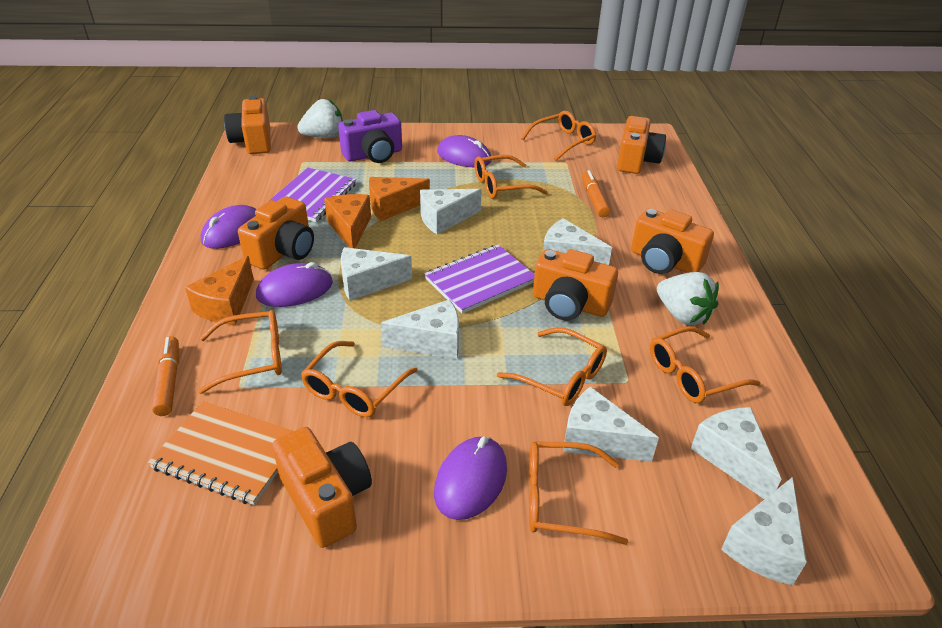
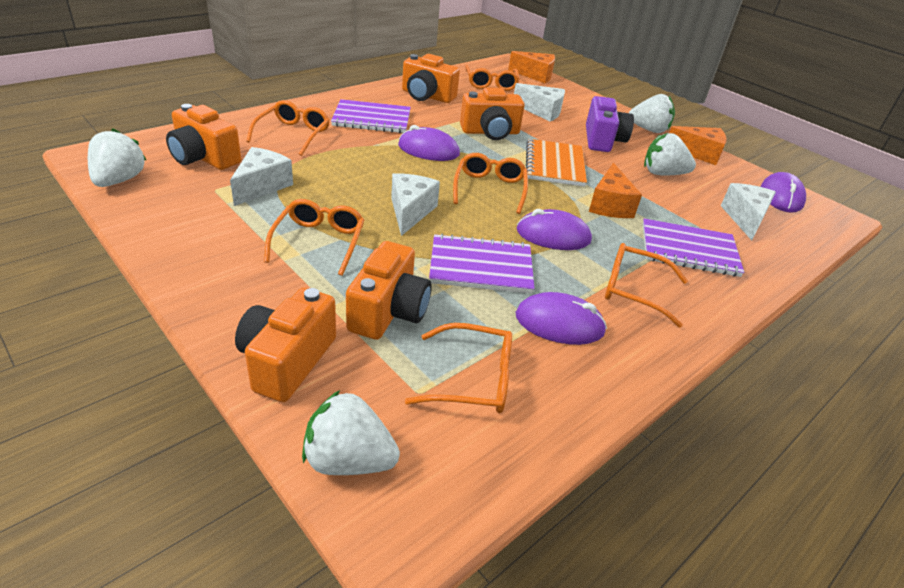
orange camera: [224,96,271,154] [238,197,314,270] [272,427,372,548] [533,249,618,321] [617,116,666,174] [631,209,714,274] = 6 -> [166,104,241,170] [235,288,336,402] [346,241,432,340] [402,54,460,103] [460,87,525,140] = 5
orange glasses: [198,310,282,394] [301,341,418,417] [474,155,547,199] [497,327,607,406] [521,111,596,161] [529,441,628,545] [650,326,760,403] = 7 -> [246,100,330,156] [264,199,364,276] [405,323,512,413] [453,153,528,214] [465,65,520,91] [605,243,688,328] = 6
orange marker: [152,336,179,416] [582,170,610,218] = 2 -> none = 0
purple notebook: [270,168,356,222] [424,245,535,314] = 2 -> [331,99,411,133] [429,234,535,294] [642,218,744,277] = 3
white cheese: [341,247,412,301] [381,299,459,359] [420,189,482,234] [543,218,612,265] [563,387,659,462] [691,407,781,499] [721,477,807,585] = 7 -> [230,147,293,206] [391,173,440,236] [514,83,565,122] [721,183,776,240] = 4
white strawberry: [297,99,343,138] [657,272,719,325] = 2 -> [88,128,146,187] [302,390,400,475] [629,94,675,133] [644,133,696,175] = 4

